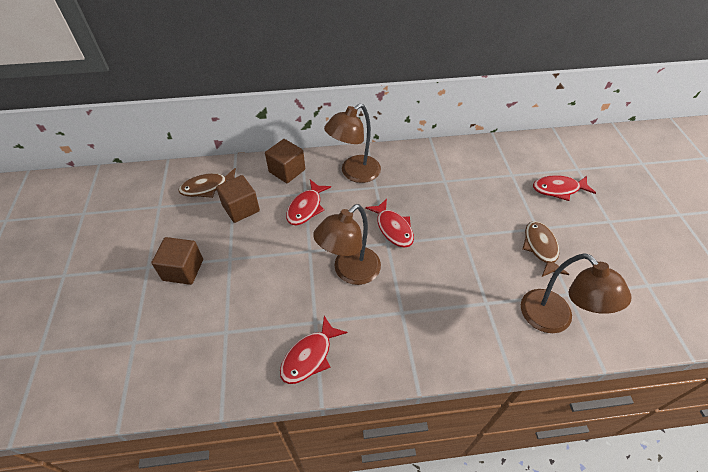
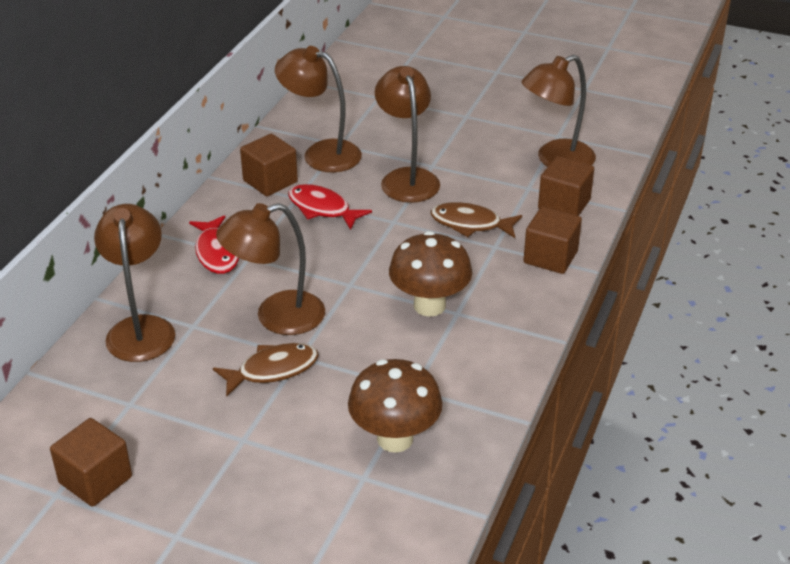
brown cube: [151,237,203,285] [216,175,260,223] [265,139,305,183] = 3 -> [50,418,132,507] [240,134,298,196] [523,207,582,274] [538,156,594,216] = 4
brown lamp: [313,204,381,285] [324,104,381,183] [521,253,632,333] = 3 -> [94,204,175,362] [216,203,325,335] [275,46,362,172] [375,66,440,203] [521,55,596,167] = 5
brown mushroom: none = 0 -> [348,359,442,453] [389,231,472,317] = 2
red fish: [280,316,347,384] [286,180,331,225] [365,199,414,247] [533,175,596,201] = 4 -> [189,215,239,274] [288,184,372,230] = 2

